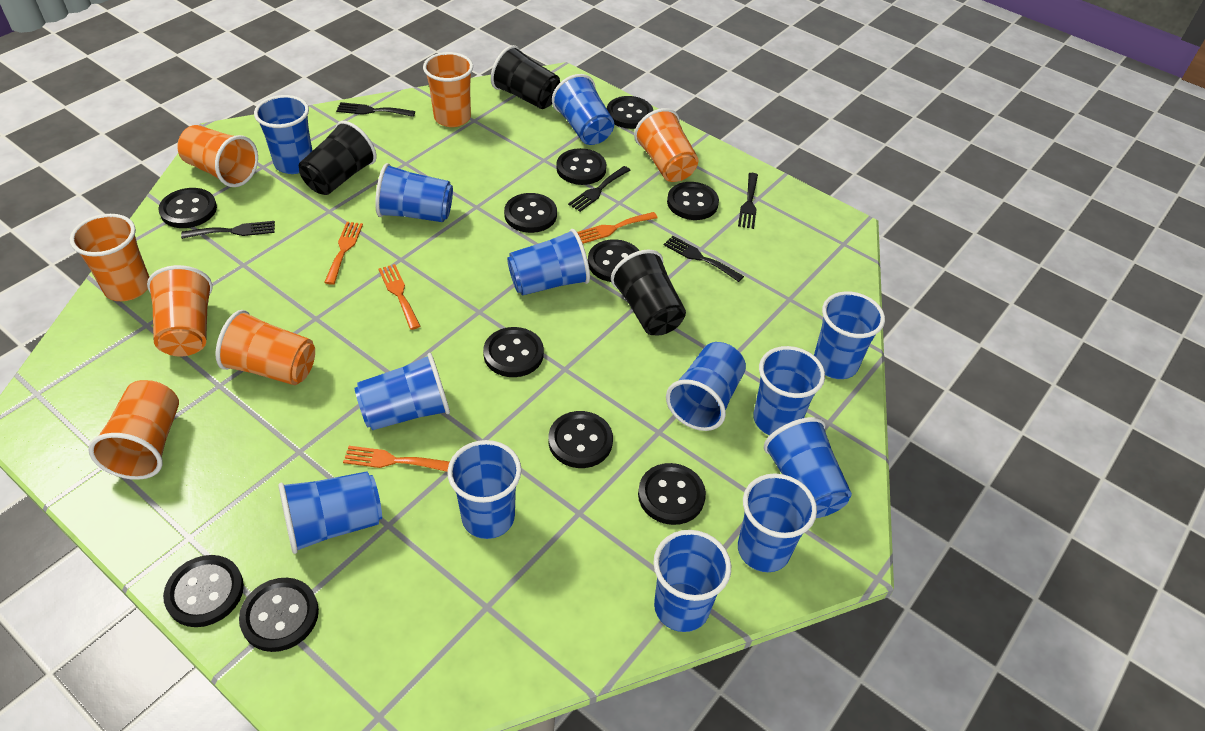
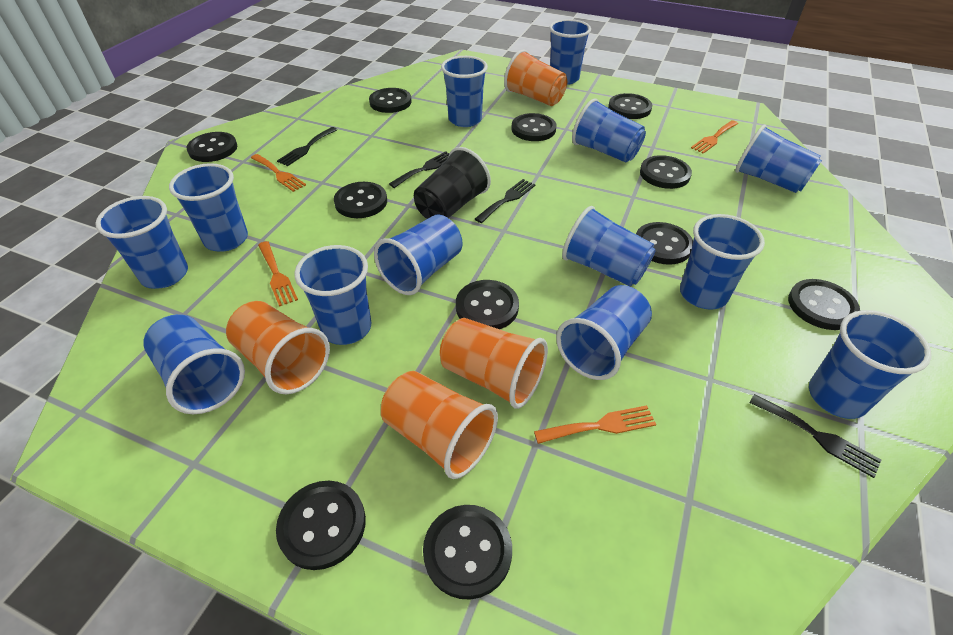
black cup: [299,121,377,195] [491,45,560,109] [611,249,686,336] = 3 -> [414,147,491,219] = 1
black fork: [181,221,275,239] [336,102,415,117] [568,166,631,212] [664,236,744,282] [738,173,758,229] = 5 -> [277,127,337,166] [389,151,450,188] [475,179,535,223] [749,394,881,478] = 4
orange cup: [70,214,149,301] [88,380,179,480] [147,265,213,356] [177,125,258,187] [215,310,315,385] [423,52,473,127] [634,108,698,182] = 7 -> [226,301,330,394] [381,371,498,479] [440,318,548,409] [504,49,567,106] = 4

